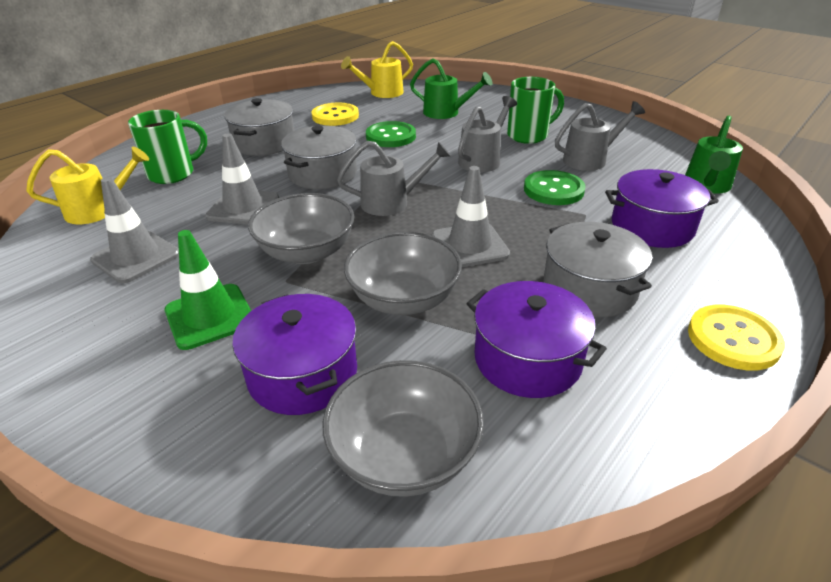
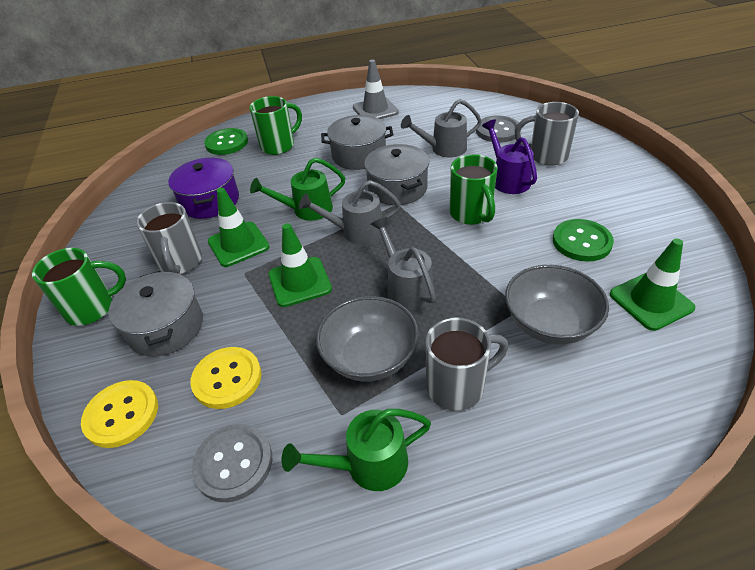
green mug: [128,110,207,184] [507,77,564,144] = 2 -> [32,248,126,326] [249,96,302,155] [450,154,498,225] = 3
green traffic cone: [165,230,251,350] = 1 -> [208,188,270,267] [268,223,332,307] [610,238,695,331] = 3
grey bowl: [248,193,354,264] [322,360,484,497] [344,232,462,315] = 3 -> [316,296,419,382] [505,265,609,345] = 2
grey button: none = 0 -> [192,424,272,502] [476,115,519,143] = 2
grey mug: none = 0 -> [136,202,202,274] [425,317,508,411] [515,102,579,166] = 3
grey traffic cone: [90,177,179,283] [205,133,279,225] [432,166,510,267] = 3 -> [353,60,399,119] = 1
purple pot: [232,294,357,415] [467,281,607,398] [605,169,719,248] = 3 -> [168,158,239,219] = 1
purple watering can: none = 0 -> [482,119,537,194] = 1
yellow watering can: [26,147,149,224] [341,41,413,98] = 2 -> none = 0

